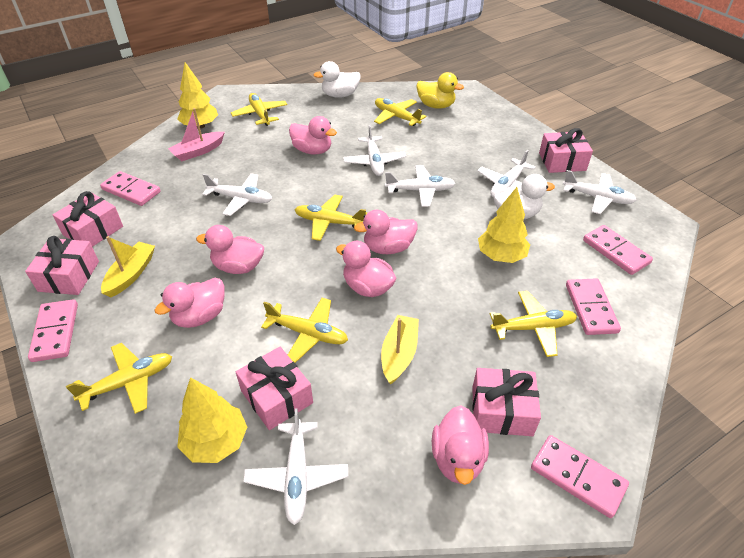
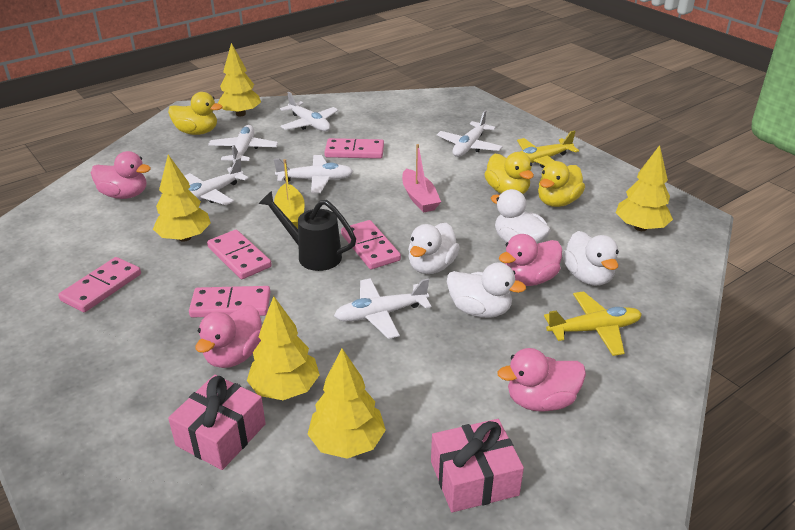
black watering can: none = 0 -> [259,191,356,271] = 1
pink duck: [154,278,225,328] [196,225,264,274] [289,116,337,155] [336,241,397,297] [354,210,418,254] [432,406,489,485] = 6 -> [91,151,151,199] [196,305,262,368] [498,348,586,412] [499,234,562,286] = 4
pink gift: [25,236,99,295] [53,191,123,247] [236,347,313,430] [472,368,541,436] [539,128,593,173] = 5 -> [168,375,266,470] [431,419,524,512] = 2
white duck: [313,61,361,98] [494,174,555,219] = 2 -> [408,223,460,274] [447,263,526,318] [491,189,551,244] [563,231,619,286] = 4
yellow boat: [101,236,155,297] [381,315,419,384] = 2 -> [274,159,305,229] = 1
yellow duck: [416,72,464,109] = 1 -> [168,92,223,135] [485,152,534,194] [538,161,585,207] = 3
yellow plane: [66,343,172,414] [231,93,287,126] [261,298,348,363] [295,195,367,241] [374,98,426,126] [490,291,577,357] = 6 -> [517,130,579,168] [544,291,642,356] = 2
yellow tree: [177,62,218,129] [177,377,247,463] [478,187,530,263] = 3 -> [153,155,211,242] [218,43,261,116] [247,296,320,400] [307,349,386,459] [616,145,673,231] = 5

